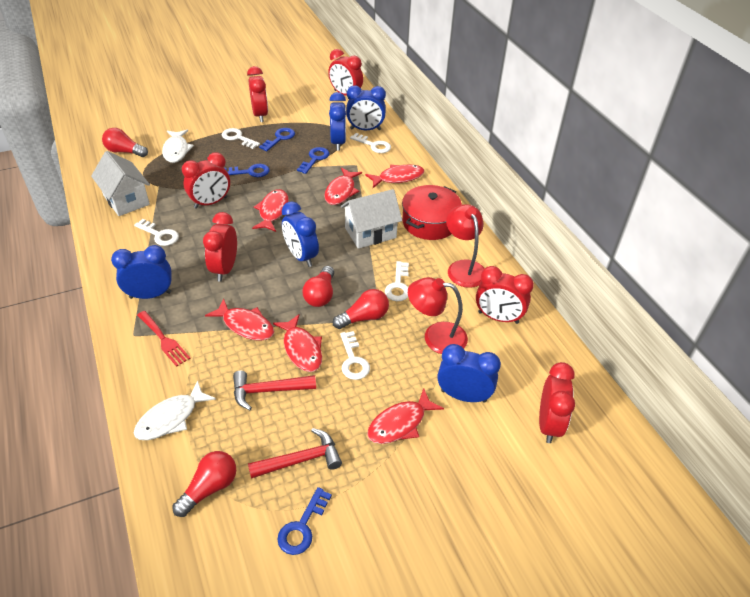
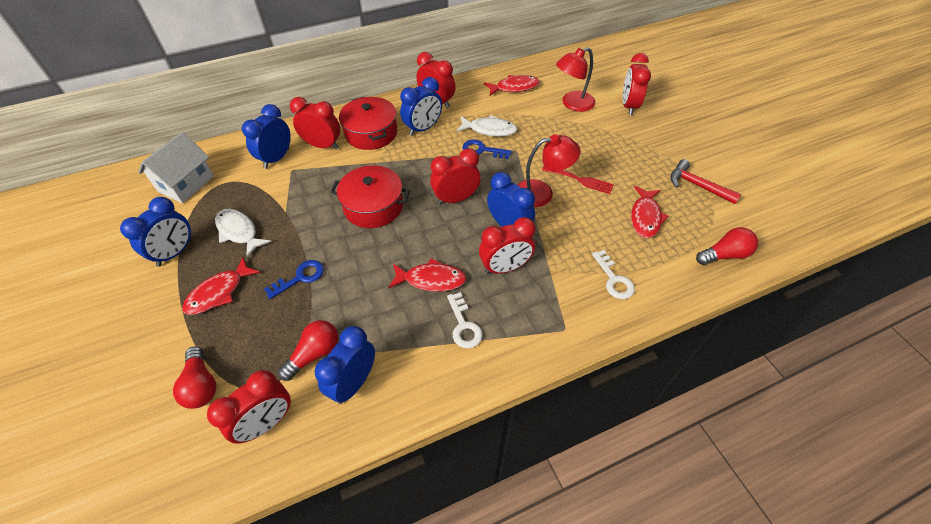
blue key: [224,164,270,177] [259,128,295,151] [277,487,332,555] [297,147,329,174] = 4 -> [264,260,324,299] [463,139,512,159] = 2
red fish: [205,298,274,341] [252,189,289,232] [273,314,322,372] [324,168,362,205] [365,165,424,188] [367,388,444,444] = 6 -> [182,257,260,315] [388,258,466,292] [484,75,540,96] [631,186,669,238] = 4
red hammer: [233,371,316,410] [248,428,342,479] = 2 -> [671,159,741,204] = 1
red light bulb: [102,128,148,157] [172,451,236,517] [302,266,334,307] [333,289,389,329] = 4 -> [173,347,216,409] [278,320,338,381] [696,227,758,265] = 3
red pot: [402,185,462,240] = 1 -> [330,165,410,228] [339,97,398,150] = 2
white house: [91,151,150,216] [341,189,402,249] = 2 -> [138,132,214,203] = 1
white key: [134,219,179,246] [222,128,260,149] [340,331,370,380] [350,133,391,153] [385,261,409,301] = 5 -> [447,292,483,348] [592,250,635,299] = 2

